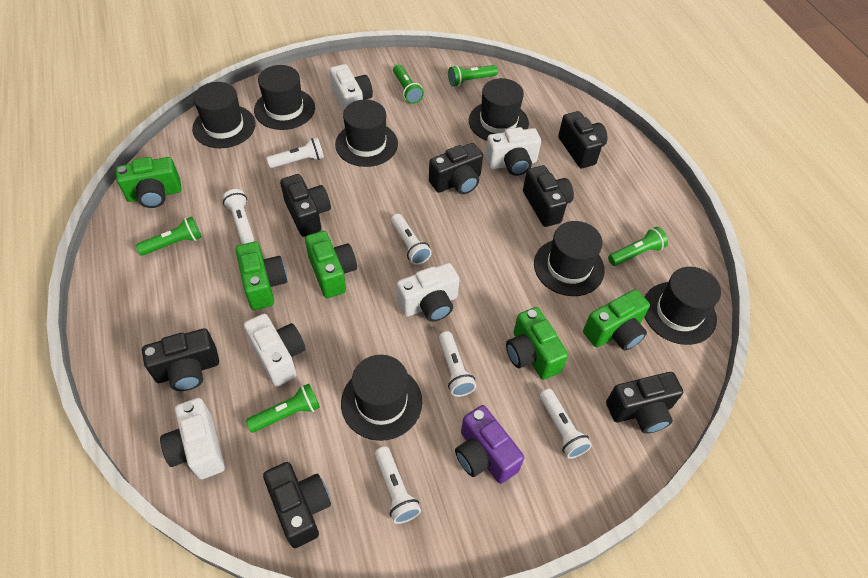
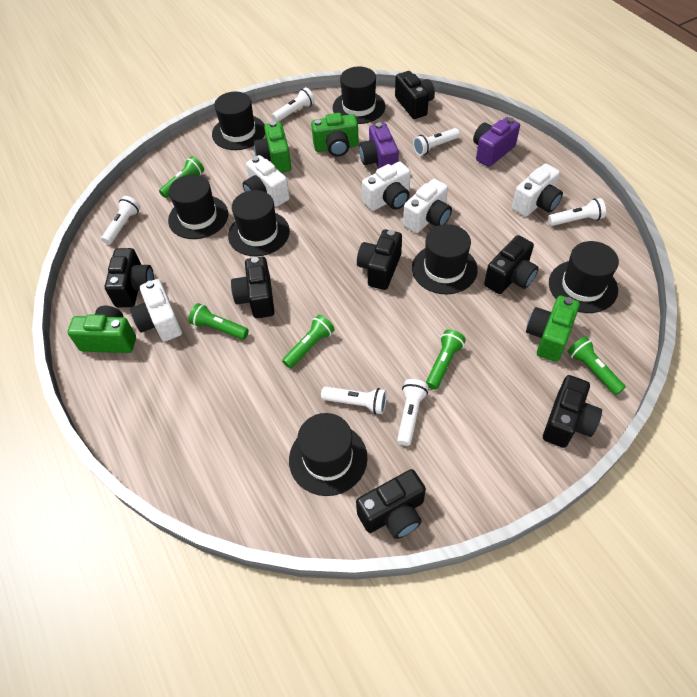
green camera: [116,157,181,208] [235,242,287,310] [305,231,357,298] [506,307,568,380] [583,289,650,351] = 5 -> [67,306,136,353] [254,121,291,173] [311,113,359,157] [526,296,580,362] = 4
purple camera: [455,405,524,484] = 1 -> [359,122,399,169] [473,117,520,167] = 2

